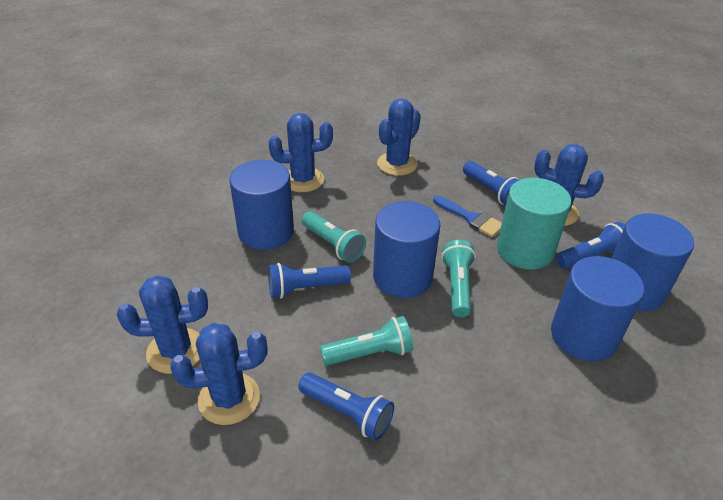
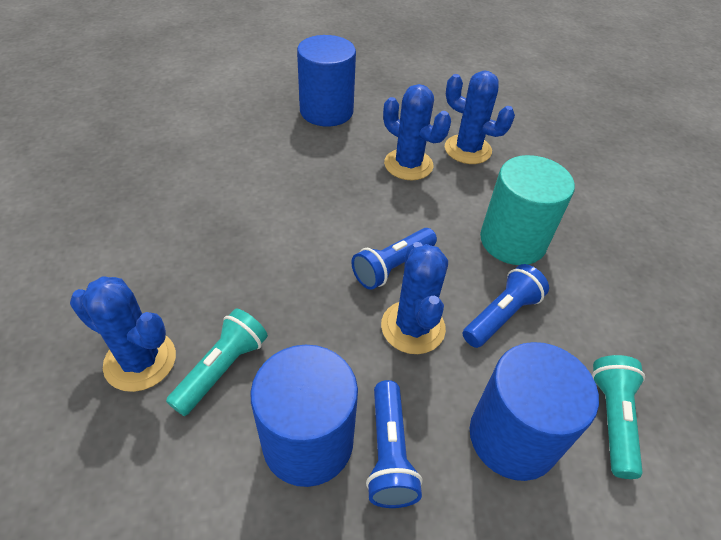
blue brush: [433,195,502,237] = 1 -> none = 0
blue cactus: [117,275,208,374] [170,323,267,425] [269,113,333,192] [377,98,421,176] [534,144,604,226] = 5 -> [70,276,176,392] [381,242,448,354] [383,84,451,180] [445,71,515,164] = 4
blue cylinder: [229,160,294,250] [373,201,440,298] [551,256,644,362] [612,213,694,311] = 4 -> [250,345,358,487] [297,35,356,127] [470,342,599,481] = 3
blue flashlight: [268,263,351,299] [298,372,394,441] [463,161,519,205] [556,222,625,269] = 4 -> [351,228,437,290] [366,380,423,508] [463,264,549,348] = 3
turquoise flashlight: [302,211,366,263] [320,316,413,366] [441,240,476,317] = 3 -> [166,309,268,416] [592,355,645,479] = 2

